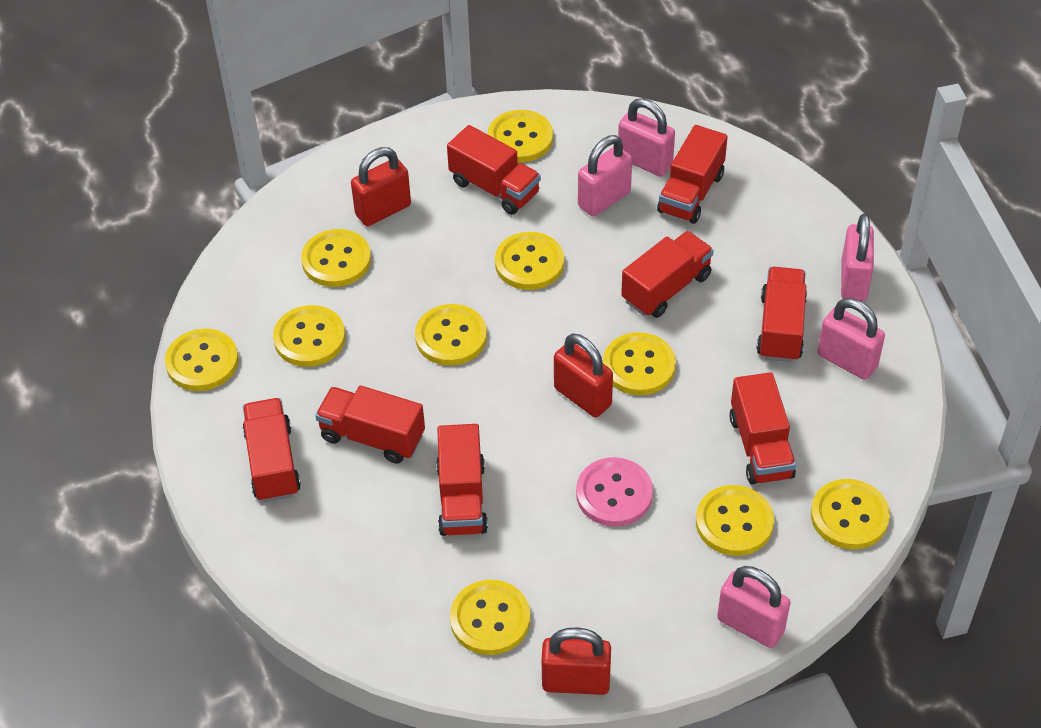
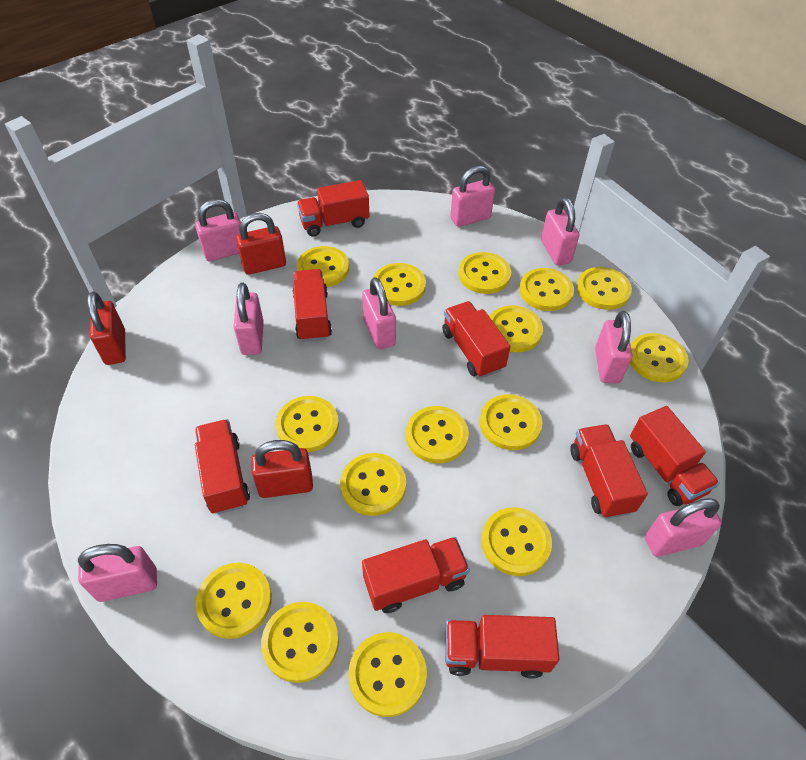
pink button: [576,457,653,527] = 1 -> none = 0
pink padlock: [578,135,632,216] [618,98,675,177] [717,566,791,648] [818,298,885,380] [841,214,874,301] = 5 -> [78,544,157,602] [195,199,241,261] [233,283,264,355] [362,277,396,349] [450,166,495,227] [541,197,579,266] [595,311,632,383] [645,498,722,557] = 8
yellow button: [165,329,239,391] [273,305,345,367] [301,229,371,287] [415,304,487,366] [450,580,530,655] [487,110,553,163] [495,232,564,290] [603,332,676,395] [696,485,774,556] [811,479,890,549] = 10 -> [195,563,272,639] [261,602,339,683] [276,396,339,452] [297,246,349,287] [340,453,406,516] [348,632,427,717] [373,263,426,306] [406,406,469,463] [458,252,511,294] [480,394,543,450] [481,507,552,576] [489,305,543,352] [519,268,574,311] [577,267,632,310] [630,333,689,382] = 15

